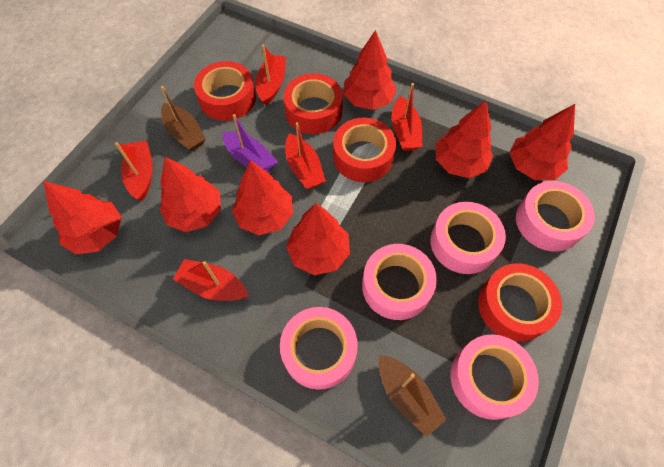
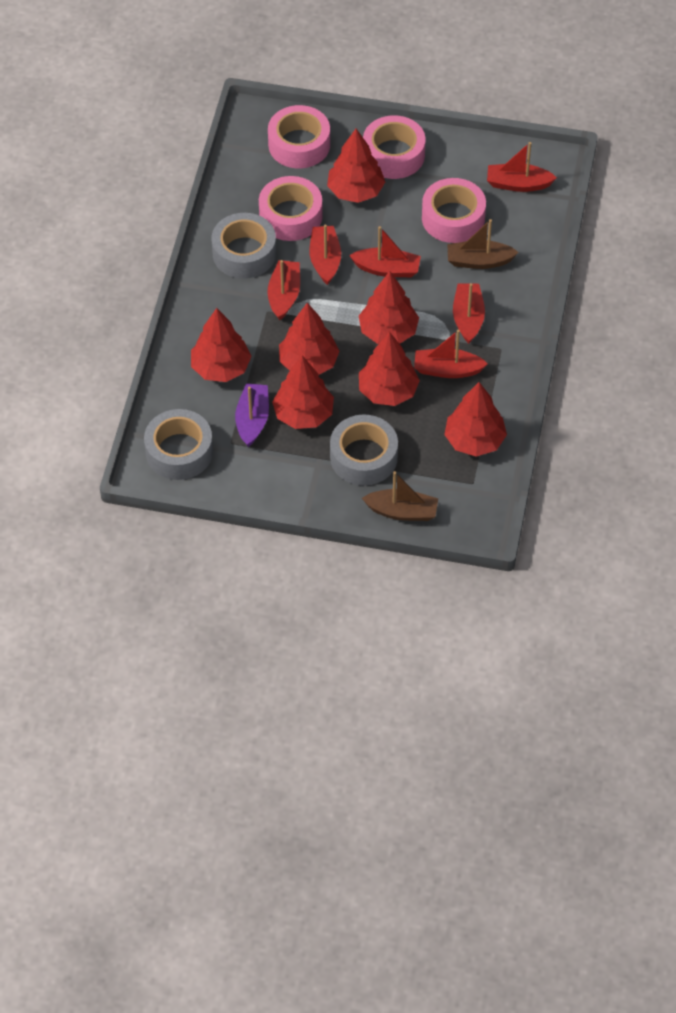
grey tape: none = 0 -> [144,409,213,480] [211,213,276,279] [330,415,398,486] = 3
pink tape: [280,307,358,390] [362,244,437,320] [431,202,506,274] [451,334,539,420] [516,181,595,252] = 5 -> [259,176,323,241] [268,105,330,168] [363,115,425,179] [422,178,486,243] = 4
red boat: [115,141,153,201] [173,259,249,301] [255,45,286,106] [285,122,326,189] [391,83,422,151] = 5 -> [268,260,300,321] [309,224,341,285] [349,226,421,277] [414,330,488,378] [453,283,485,344] [487,142,557,192] = 6
red tape: [194,61,256,121] [283,73,343,134] [333,118,396,182] [478,263,562,342] = 4 -> none = 0

